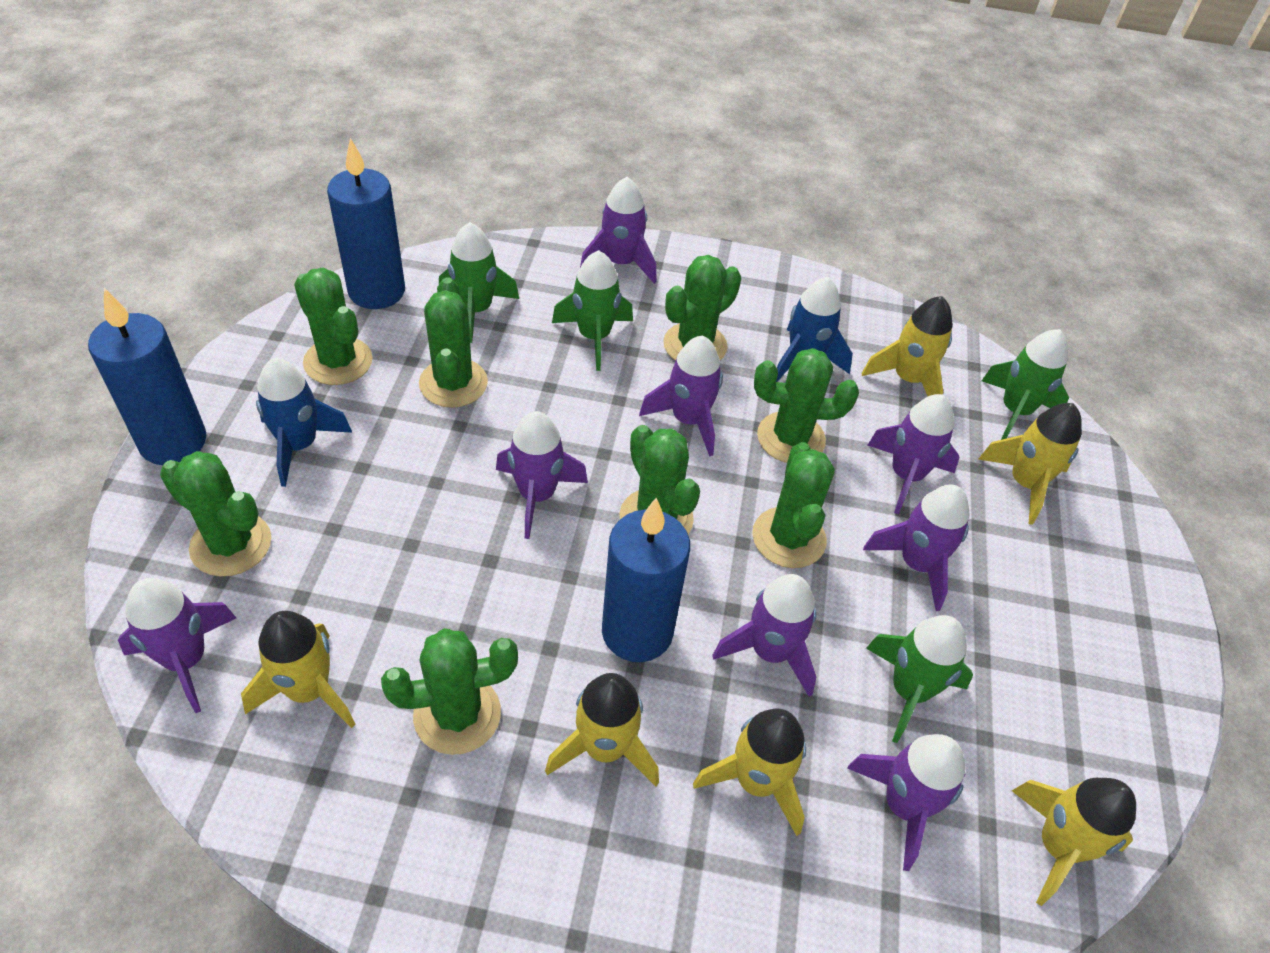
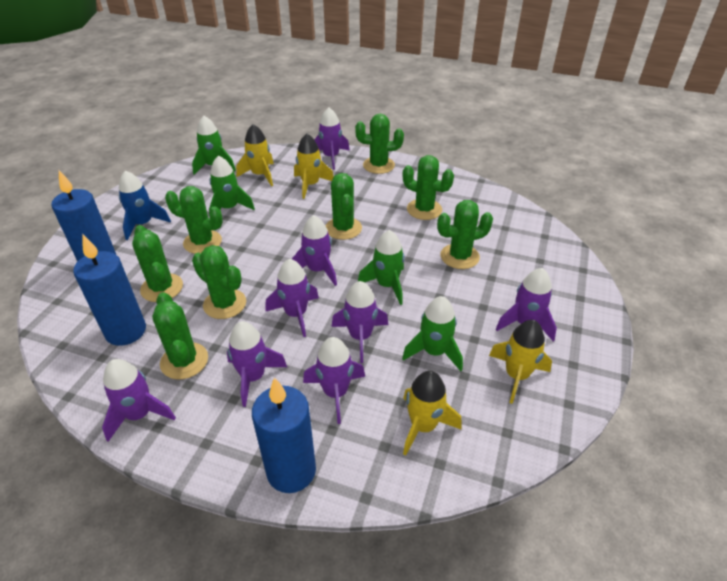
blue rocket: [256,358,352,487] [776,277,853,382] = 2 -> [119,171,171,240] = 1
yellow rocket: [241,611,355,728] [545,673,659,787] [693,709,806,836] [862,296,953,396] [978,403,1082,525] [1012,778,1136,906] = 6 -> [236,124,274,186] [294,134,334,199] [403,371,462,456] [489,320,552,404] = 4

